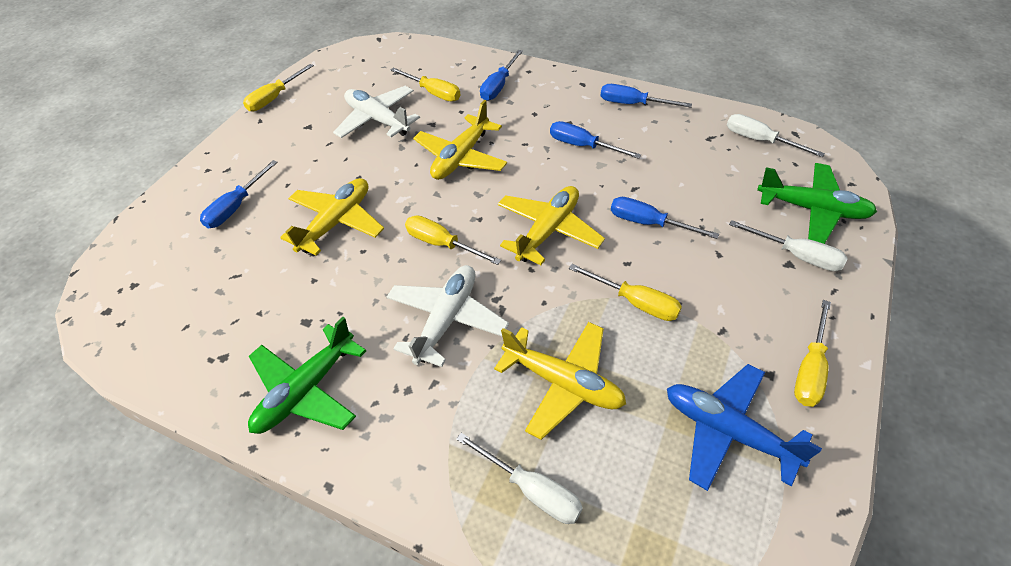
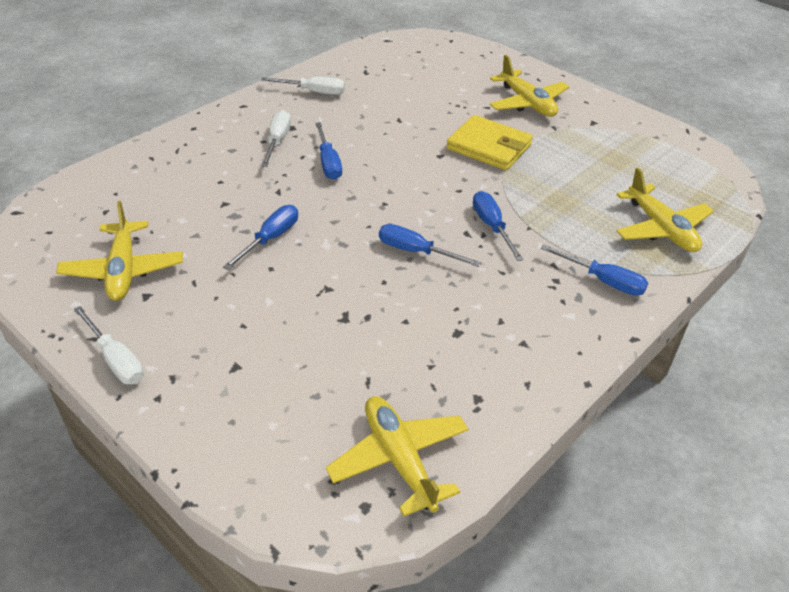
blue plane: [667,364,822,491] = 1 -> none = 0
green plane: [248,317,366,434] [757,163,877,244] = 2 -> none = 0
white plane: [333,86,420,138] [387,265,509,367] = 2 -> none = 0
yellow screwdriver: [243,64,314,111] [390,68,461,101] [405,215,501,265] [569,264,682,321] [794,300,831,407] = 5 -> none = 0
yellow wallet: none = 0 -> [446,115,533,170] = 1

